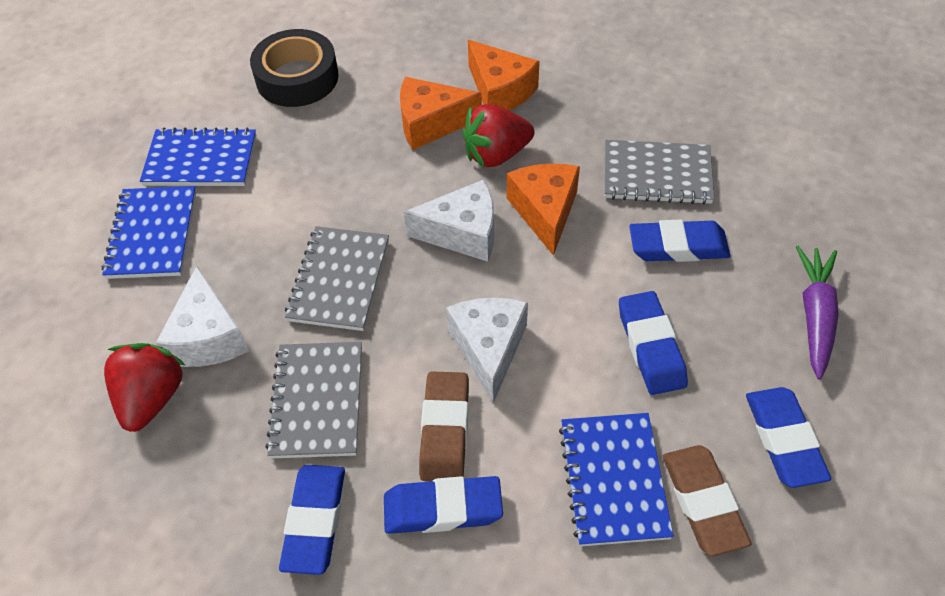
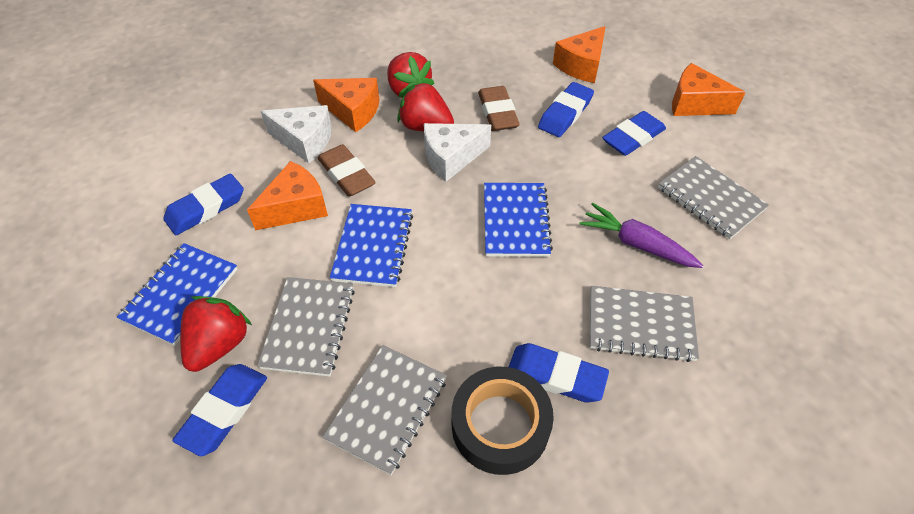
grey notebook: [265,342,362,459] [285,226,389,331] [604,140,714,205] = 3 -> [257,277,355,376] [322,345,447,475] [590,286,699,362] [658,156,769,239] = 4
orange cheese: [400,77,482,150] [468,40,540,111] [507,163,580,256] = 3 -> [247,161,328,230] [313,78,379,132] [553,26,606,83] [672,63,746,116] = 4
red strawberry: [104,343,186,432] [462,104,534,167] = 2 -> [180,296,252,372] [387,52,434,98] [397,81,454,132] = 3
white cheese: [156,266,249,367] [404,180,494,262] [446,298,528,403] = 3 -> [261,105,332,163] [424,123,491,182] = 2

